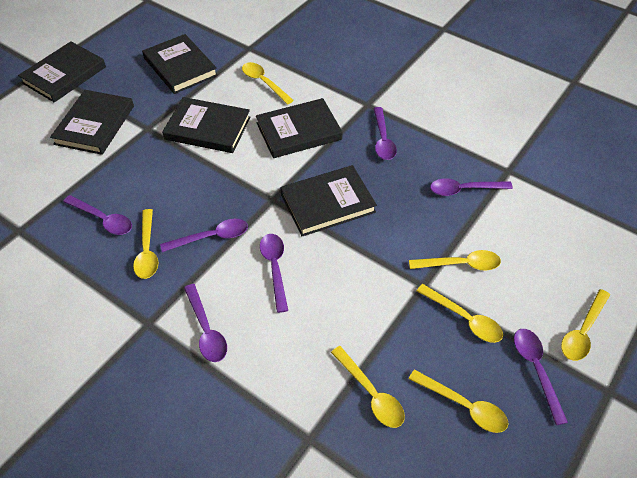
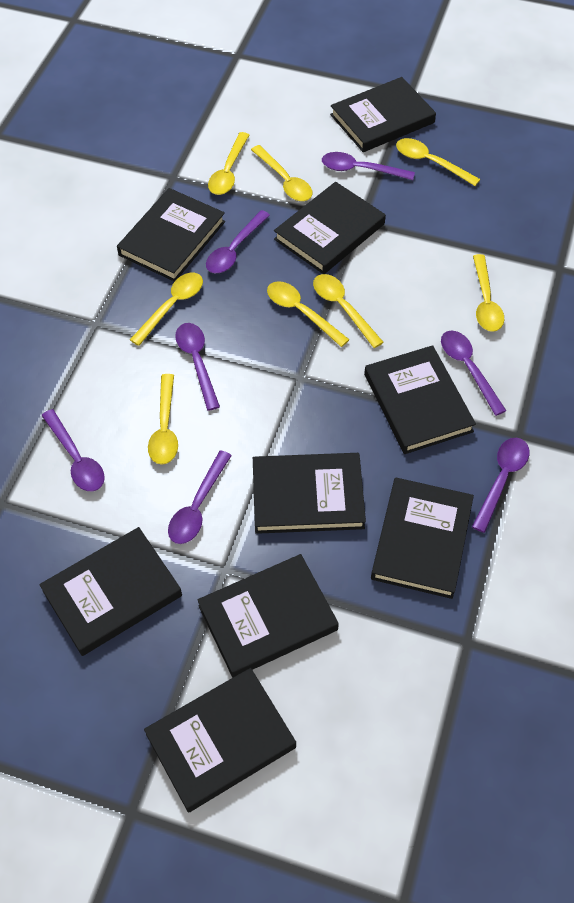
black book: [18,41,106,103] [50,90,134,155] [142,34,218,94] [162,97,251,153] [256,98,343,158] [280,165,377,236] = 6 -> [39,527,182,656] [117,188,225,282] [144,668,296,812] [197,554,339,678] [253,453,366,534] [274,182,386,274] [330,77,436,152] [364,345,476,454] [371,478,474,599] = 9
yellow spoon: [133,209,158,279] [242,62,294,105] [331,346,405,428] [409,250,501,271] [409,369,509,433] [417,284,503,343] [561,289,610,361] = 7 -> [130,273,203,346] [148,374,178,465] [208,132,249,195] [251,145,312,201] [267,281,350,347] [313,274,384,348] [396,138,481,186] [473,254,504,332] = 8

